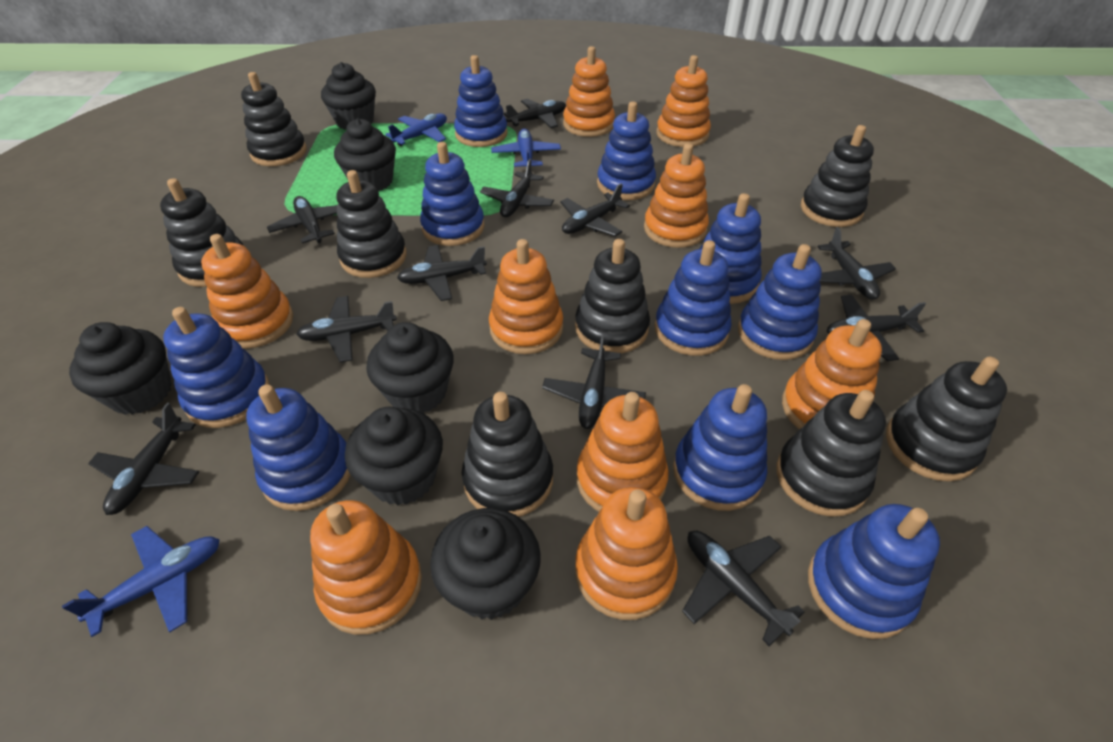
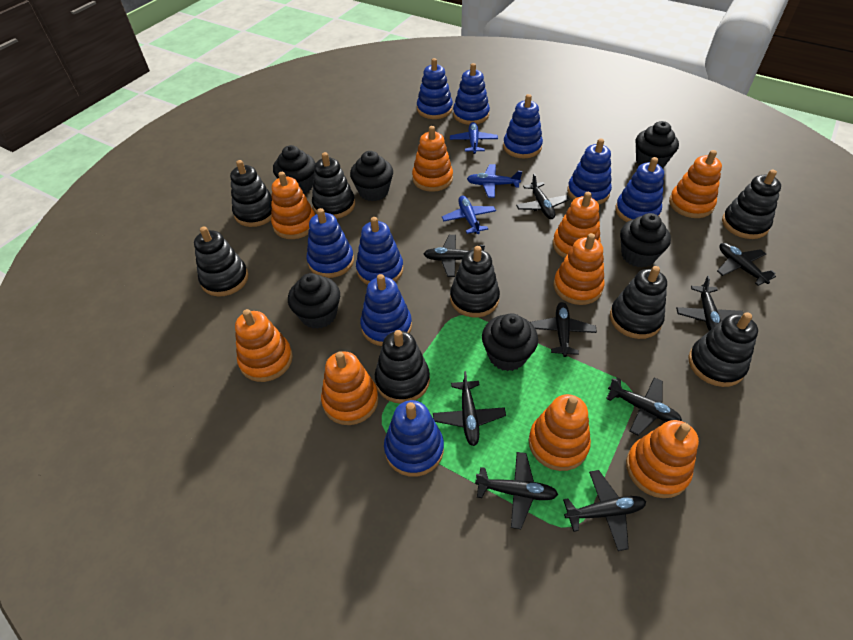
black plane: [88,403,199,515] [267,196,337,243] [296,296,397,362] [397,245,487,301] [480,159,554,217] [504,99,566,128] [542,333,646,429] [560,183,630,236] [682,531,804,646] [817,227,896,299] [827,294,926,361] = 11 -> [424,235,485,277] [433,371,506,446] [475,452,558,529] [516,174,570,219] [530,302,597,357] [563,470,646,551] [606,377,682,436] [676,276,744,331] [717,243,776,286] = 9
blue stacking toy: [163,307,270,428] [246,384,350,511] [420,142,485,246] [454,55,508,147] [597,101,656,200] [655,240,732,356] [673,384,767,511] [700,193,762,304] [738,244,822,360] [808,504,940,639] = 10 -> [307,208,354,278] [356,217,403,285] [360,274,412,346] [384,400,444,477] [417,58,453,119] [453,63,490,125] [503,94,543,158] [567,138,612,205] [615,157,664,222] = 9

